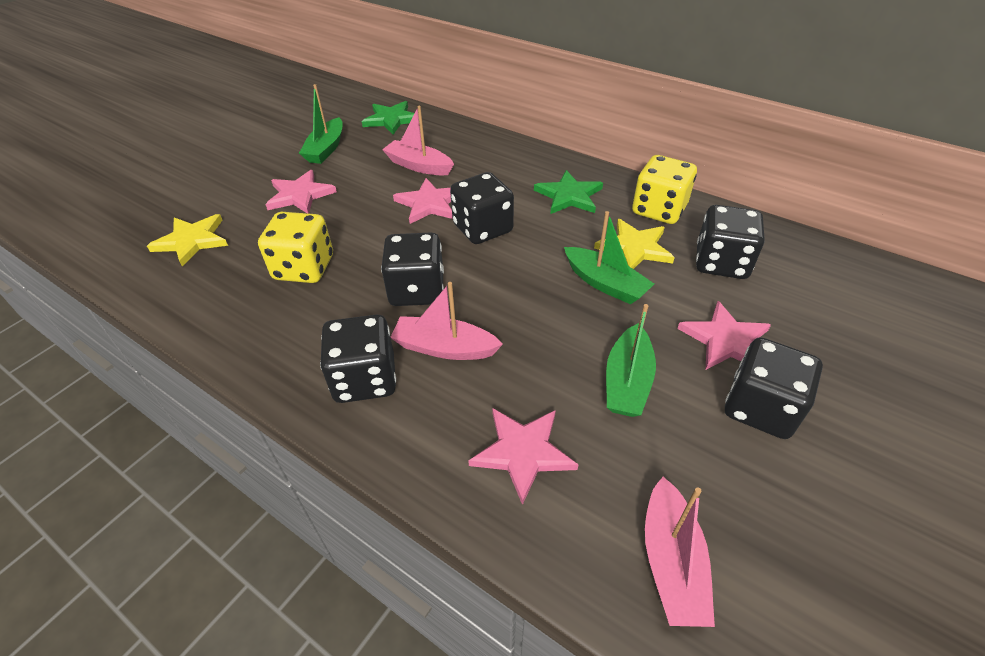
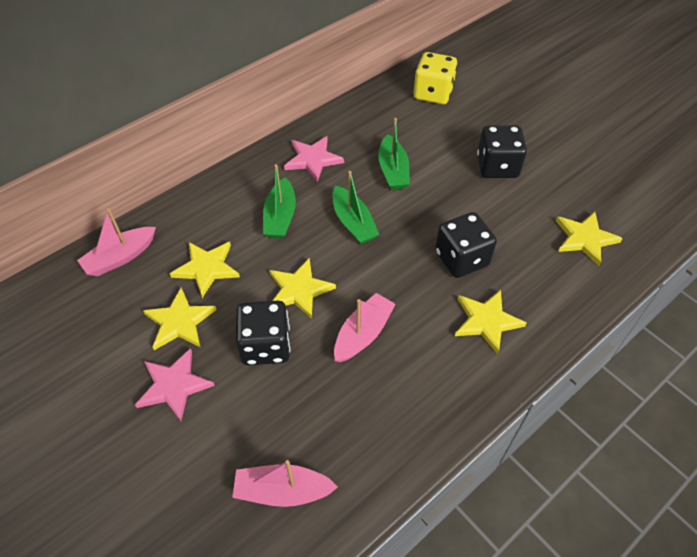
black dice: [320,315,396,403] [381,233,444,306] [450,172,514,244] [696,205,765,279] [725,338,823,439] = 5 -> [236,301,290,365] [435,212,497,278] [477,125,527,178] = 3
green star: [362,101,414,135] [534,170,603,214] = 2 -> none = 0
pink star: [265,170,337,214] [393,178,452,224] [468,408,579,505] [677,301,771,370] = 4 -> [135,348,215,421] [284,136,344,182] = 2
yellow dice: [258,212,333,283] [632,155,697,224] = 2 -> [413,52,457,104] = 1
yellow star: [147,214,228,267] [594,219,675,269] = 2 -> [143,288,217,350] [170,242,240,298] [269,258,336,319] [455,290,527,354] [556,212,623,266] = 5

